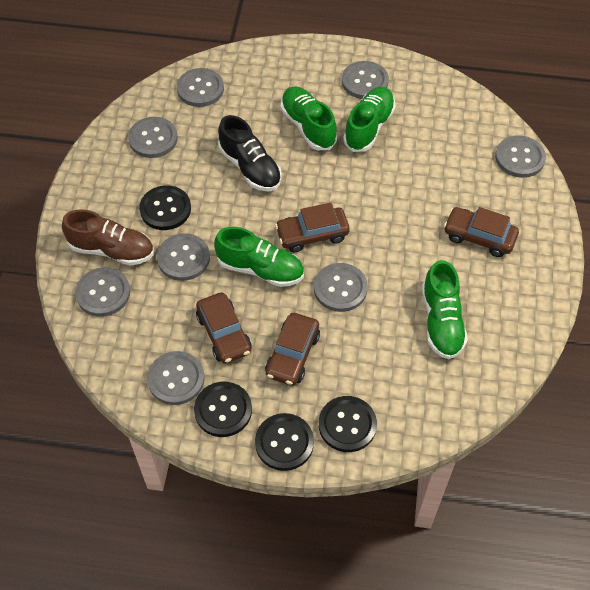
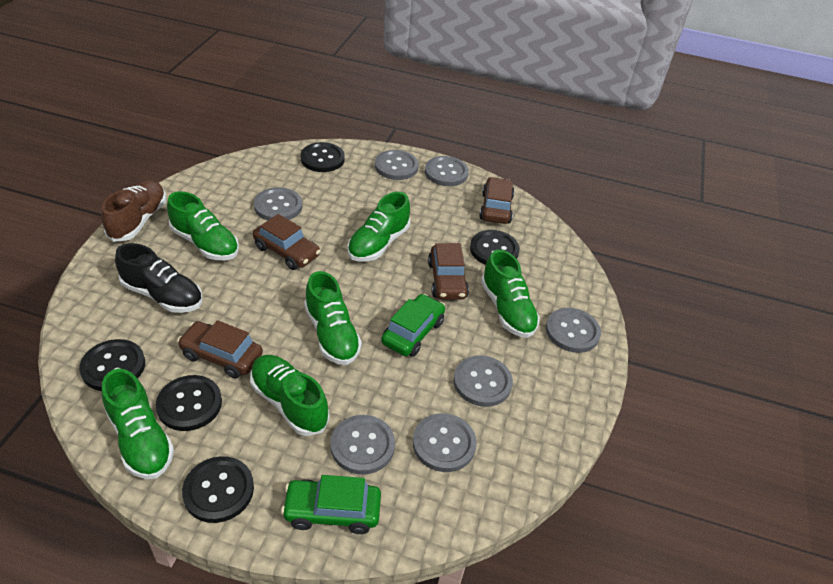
black button: [139,185,191,230] [194,382,252,437] [255,413,314,471] [319,396,377,452] = 4 -> [79,339,145,391] [156,375,222,431] [182,456,254,523] [301,142,345,172] [470,230,519,265] = 5
green car: none = 0 -> [281,475,381,534] [381,294,445,357] = 2
green shoe: [214,227,304,287] [281,86,337,150] [343,87,395,152] [422,260,468,359] = 4 -> [102,369,174,479] [167,191,239,260] [250,355,329,436] [304,271,362,365] [347,192,410,261] [481,250,540,338] = 6
grey button: [75,267,130,317] [128,117,178,158] [147,351,205,405] [157,233,210,281] [177,68,224,107] [314,263,368,312] [342,61,389,99] [495,135,546,178] = 8 -> [254,187,302,221] [330,415,395,474] [375,150,419,180] [413,413,477,472] [425,156,469,186] [454,355,513,407] [546,308,601,353] = 7

